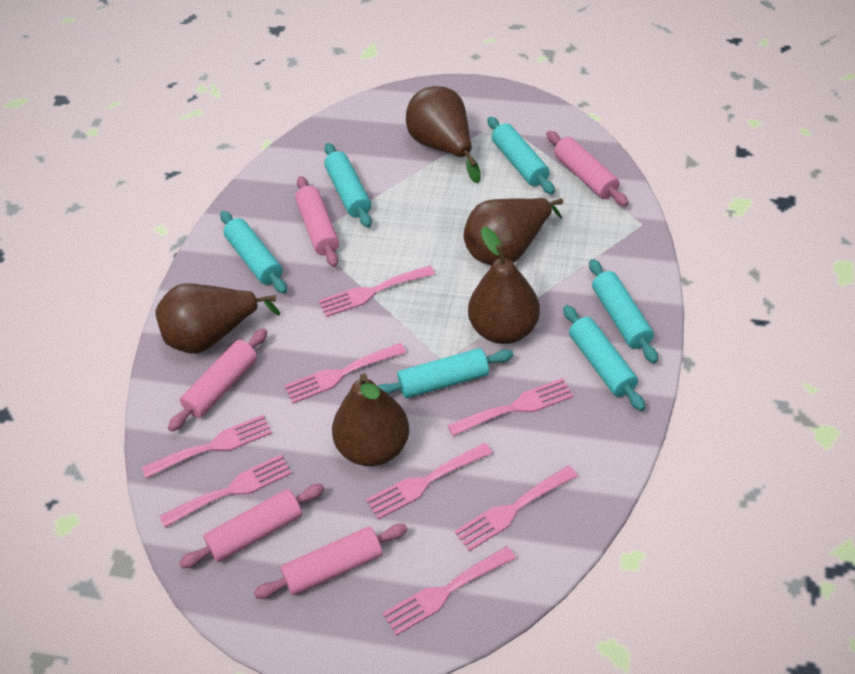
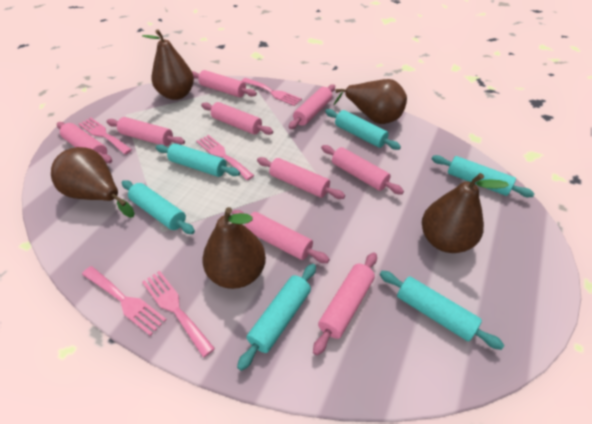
pink fork: [142,415,272,478] [160,455,292,528] [284,343,406,404] [319,265,435,317] [366,443,493,519] [383,546,516,636] [448,378,574,436] [454,465,578,551] = 8 -> [79,118,132,154] [82,266,167,336] [142,271,215,357] [196,135,254,180] [241,78,302,106] = 5
pink rolling pin: [168,329,268,432] [179,484,325,568] [254,524,408,599] [295,176,339,267] [546,131,629,206] = 5 -> [57,122,112,163] [107,117,185,146] [192,70,257,97] [201,102,273,135] [232,210,330,263] [257,157,345,199] [289,85,335,129] [313,252,377,355] [321,145,404,195] = 9

